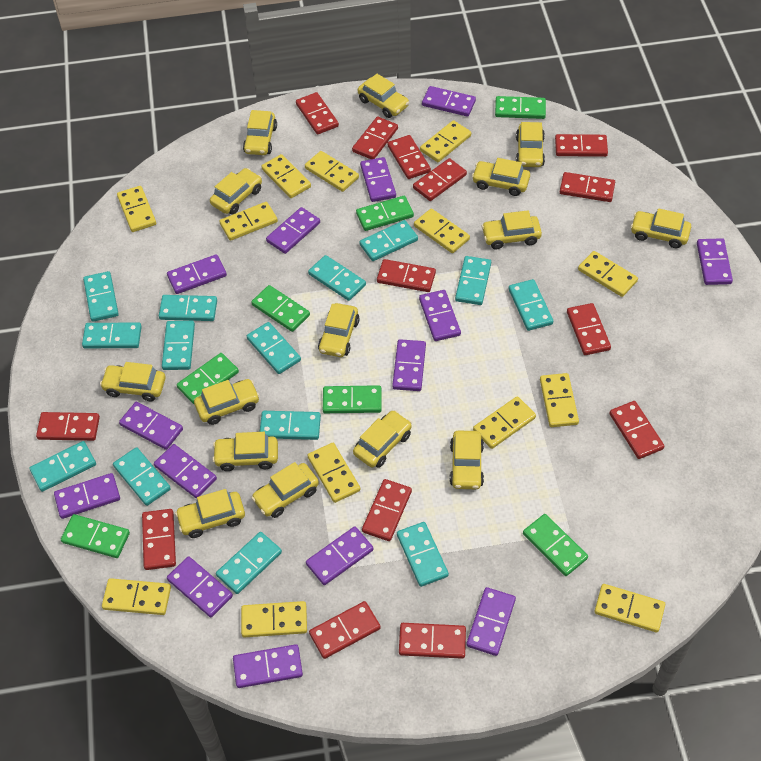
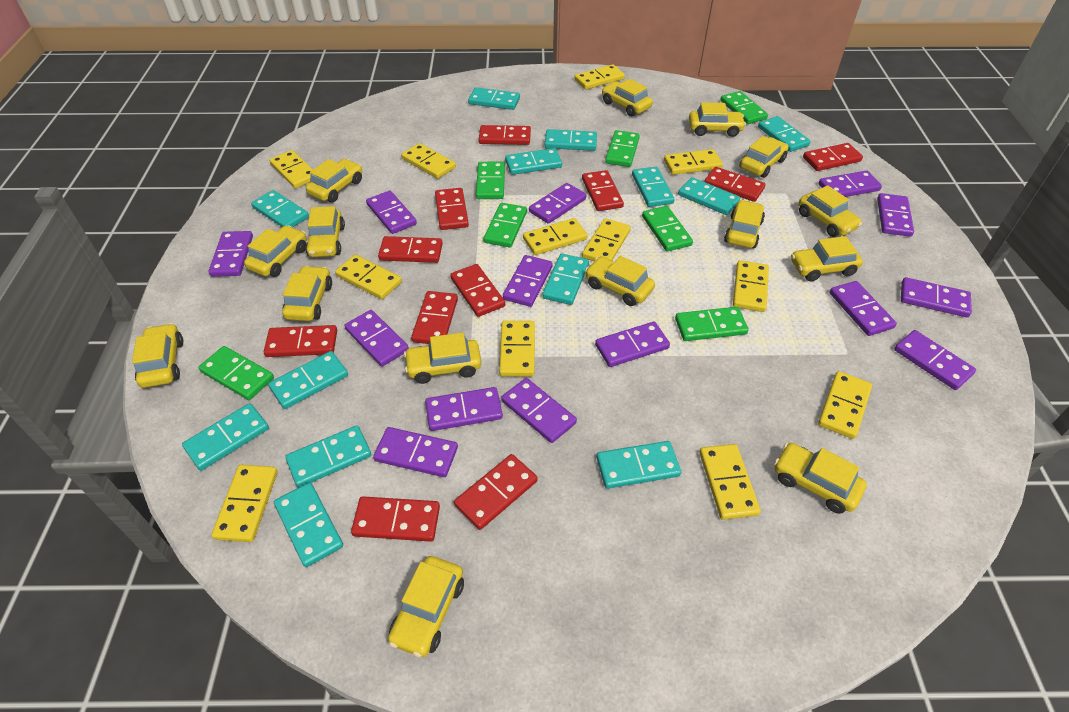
red domino: [36,412,100,441] [142,509,176,570] [296,92,339,135] [309,601,381,659] [352,117,398,159] [362,479,412,541] [377,259,436,292] [388,135,431,179] [399,623,466,659] [413,158,467,201] [555,134,608,157] [560,172,615,202] [567,303,611,355] [609,401,664,459] = 14 -> [264,325,337,357] [351,496,440,542] [378,236,443,263] [411,291,458,344] [435,188,469,230] [450,264,505,317] [454,454,538,530] [479,125,531,145] [582,170,624,211] [704,167,766,202] [803,143,863,171] = 11
turquoise domino: [29,441,96,492] [82,322,142,348] [83,271,119,322] [113,447,171,506] [159,295,217,321] [162,321,195,370] [216,532,282,594] [247,322,301,374] [260,411,321,440] [308,255,366,301] [360,220,418,261] [397,522,449,587] [455,256,491,305] [509,279,553,331] = 14 -> [182,403,269,471] [251,190,309,227] [268,351,348,409] [274,482,343,567] [285,425,371,488] [468,87,520,110] [505,148,562,175] [542,254,589,305] [544,129,597,151] [596,441,681,489] [632,167,675,207] [678,177,740,215] [758,116,811,152] = 13
yellow domino: [102,578,171,615] [117,186,156,232] [219,202,278,241] [241,601,307,637] [261,154,311,198] [305,151,359,192] [308,443,360,503] [414,208,470,253] [420,120,471,162] [473,396,536,449] [540,373,579,427] [578,251,638,297] [594,584,665,632] = 13 -> [211,465,278,542] [269,150,313,188] [335,255,402,299] [401,143,456,179] [499,321,535,376] [523,218,588,255] [574,64,625,90] [582,218,631,261] [664,149,723,175] [699,444,761,520] [733,260,769,312] [818,371,872,439] = 12

